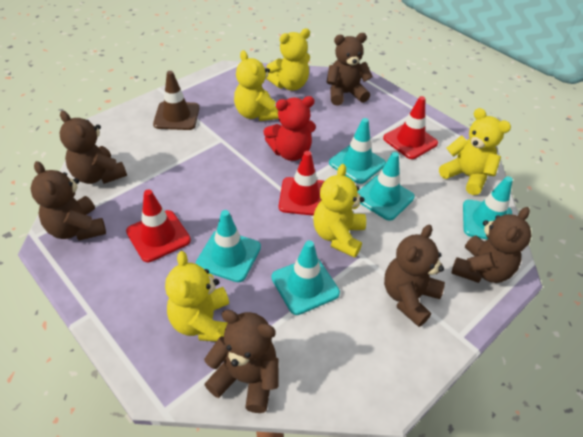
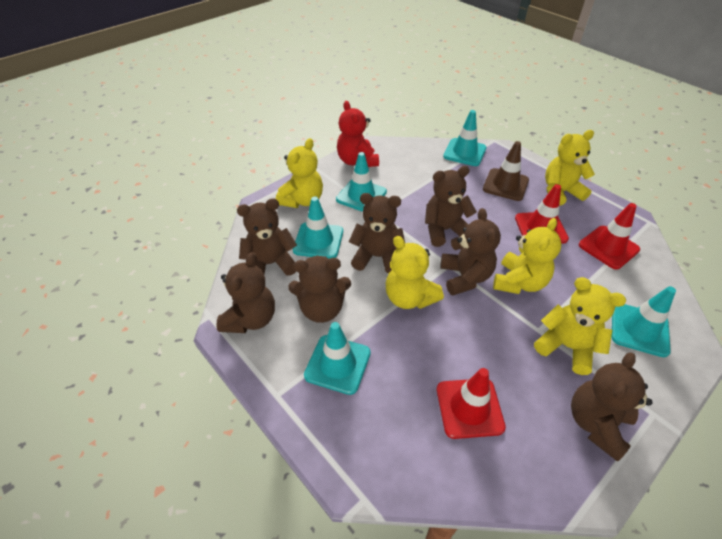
brown teddy bear: [30,161,106,241] [60,111,127,184] [204,310,279,413] [326,33,373,105] [384,225,445,327] [452,207,532,283] = 6 -> [216,252,275,333] [237,198,297,276] [288,256,351,323] [349,193,405,273] [425,166,477,247] [440,208,501,295] [571,352,653,462] = 7

